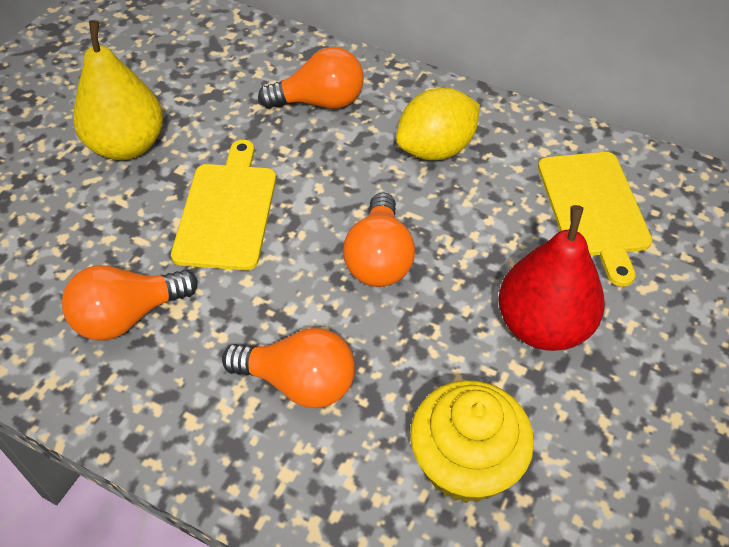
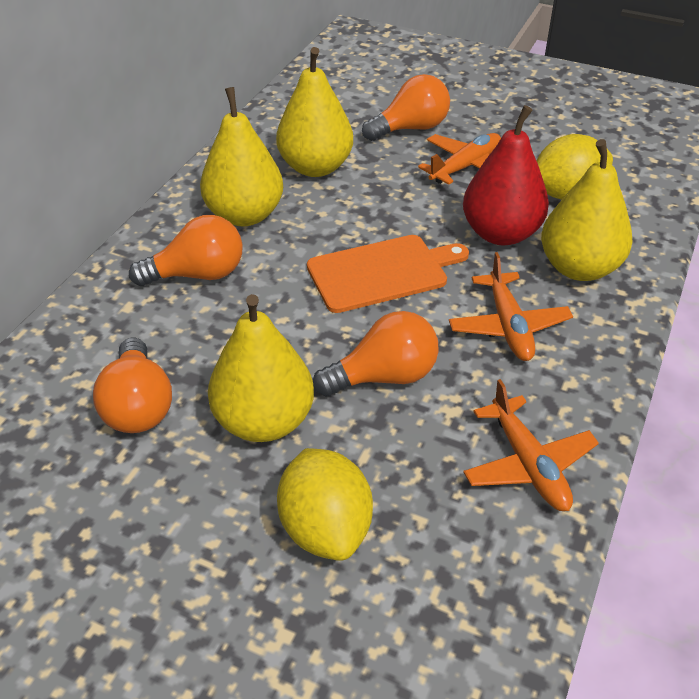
orange cutting board: none = 0 -> [307,235,469,313] = 1
orange plane: none = 0 -> [418,133,501,185] [449,252,573,361] [463,379,599,511] = 3
yellow cupcake: [410,380,534,503] = 1 -> none = 0
yellow cutting board: [171,140,276,270] [538,152,652,287] = 2 -> none = 0
yellow lemon: [396,88,480,160] = 1 -> [277,448,373,561] [537,134,613,200] = 2
yellow pear: [73,20,163,160] = 1 -> [200,87,283,226] [208,294,314,442] [276,47,353,177] [541,139,632,281] = 4

